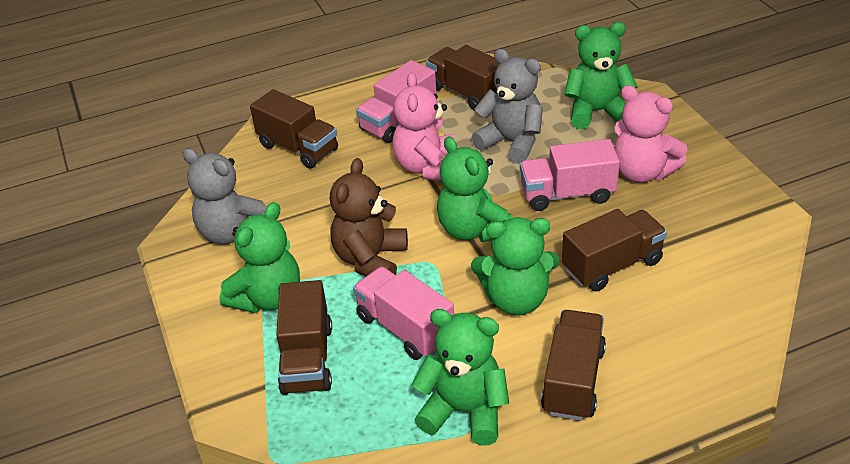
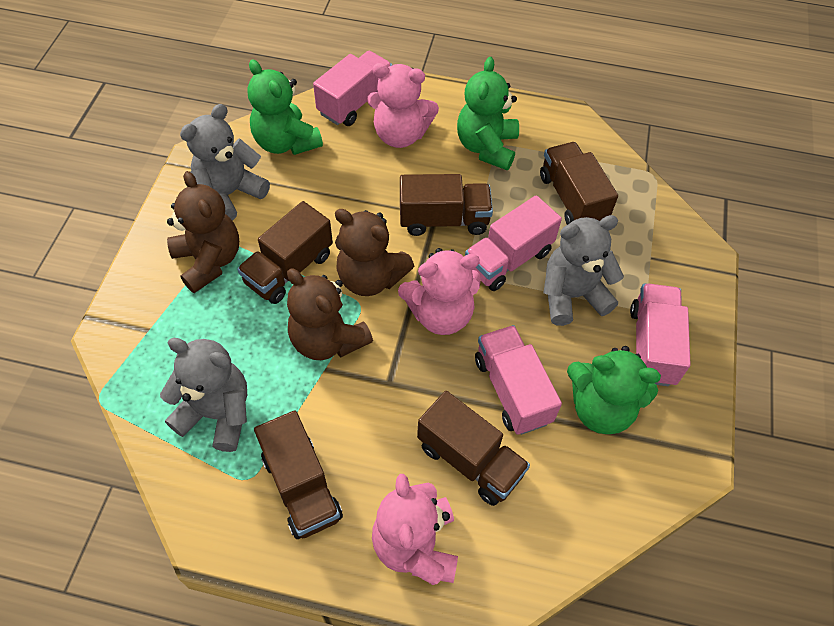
brown teddy bear: [330,158,408,276] = 1 -> [167,171,239,293] [287,268,373,360] [335,209,414,296] = 3
green teddy bear: [220,202,300,313] [412,309,509,445] [437,136,513,242] [471,217,559,315] [564,22,637,129] = 5 -> [248,59,323,155] [457,57,519,170] [567,346,661,434] = 3
grey teddy bear: [183,148,266,245] [472,49,543,164] = 2 -> [160,338,247,452] [180,104,270,221] [543,215,624,326] = 3
pink teddy bear: [392,73,456,181] [614,85,688,183] = 2 -> [367,63,439,148] [372,474,458,585] [398,248,481,335] = 3
pink truck: [353,267,454,360] [356,60,437,143] [520,139,620,211] = 3 -> [313,51,392,126] [465,195,562,291] [475,325,562,435] [630,283,691,386] = 4

